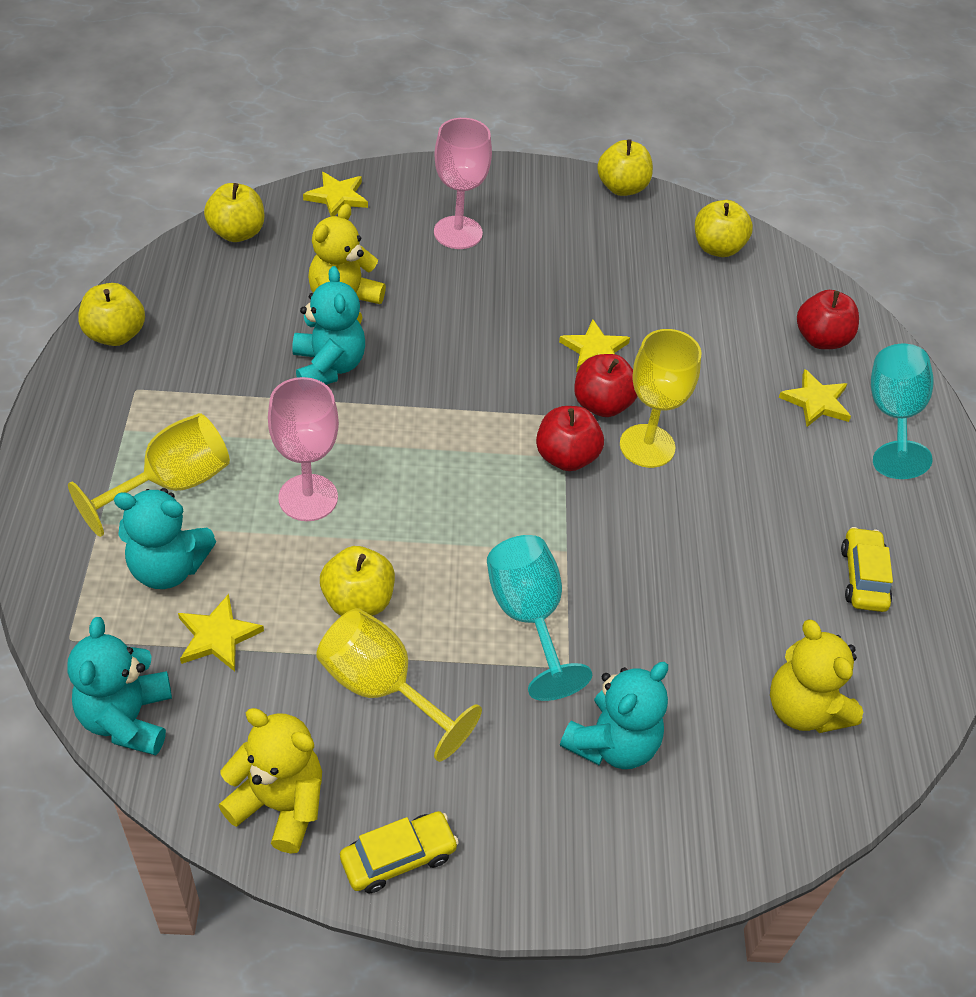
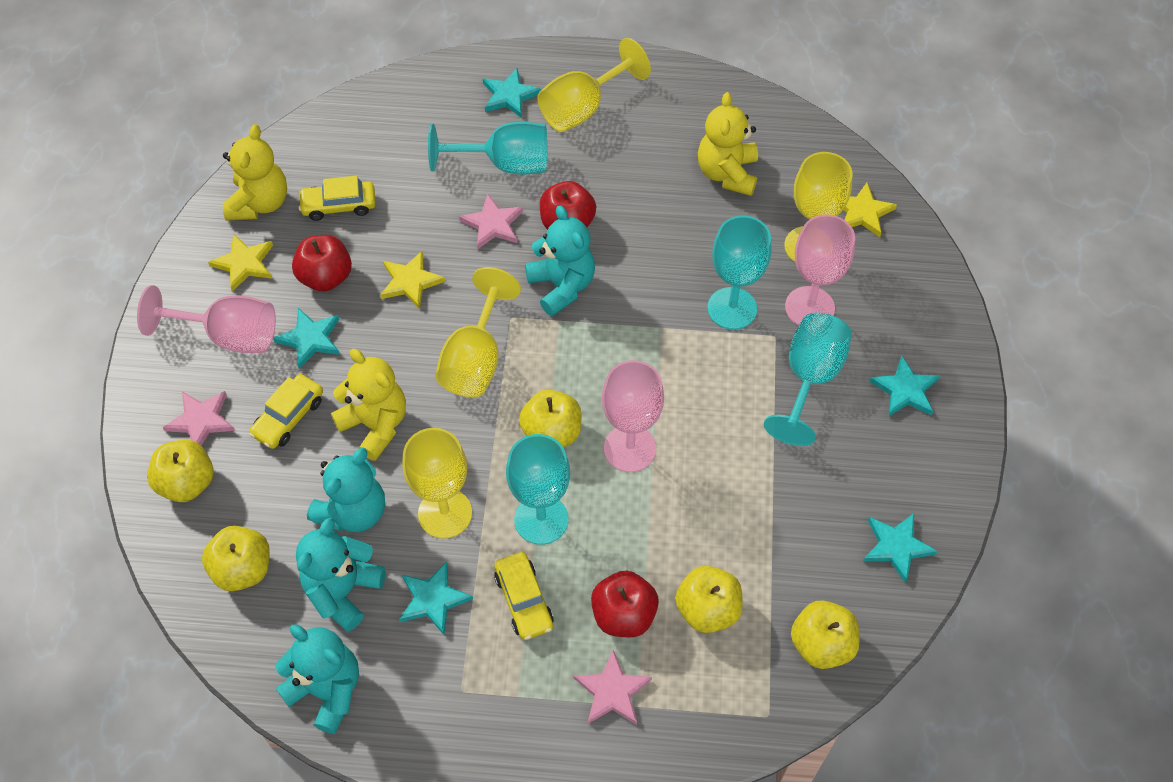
pink goblet: [268,377,339,521] [434,118,492,249] = 2 -> [137,285,276,353] [602,360,664,472] [785,214,855,325] = 3
pink star: none = 0 -> [162,391,235,446] [459,194,523,249] [574,650,652,725] = 3
turquoise goblet: [487,535,592,701] [871,344,934,479] = 2 -> [428,122,547,175] [506,434,570,545] [707,216,771,330] [764,313,852,446] = 4
turquoise star: none = 0 -> [273,308,340,369] [399,561,473,635] [483,68,542,118] [863,513,938,583] [869,355,940,417] = 5
yellow car: [340,811,459,893] [841,527,893,612] = 2 -> [249,374,323,449] [298,176,376,221] [494,552,554,640] = 3
yellow goblet: [68,413,230,537] [316,608,482,762] [620,329,702,468] = 3 -> [402,428,472,538] [435,267,521,397] [537,38,651,132] [784,152,852,262] = 4
yellow star: [178,594,264,672] [303,172,368,216] [559,320,630,372] [779,369,851,427] = 4 -> [208,234,273,292] [380,251,445,309] [843,183,897,237] = 3

